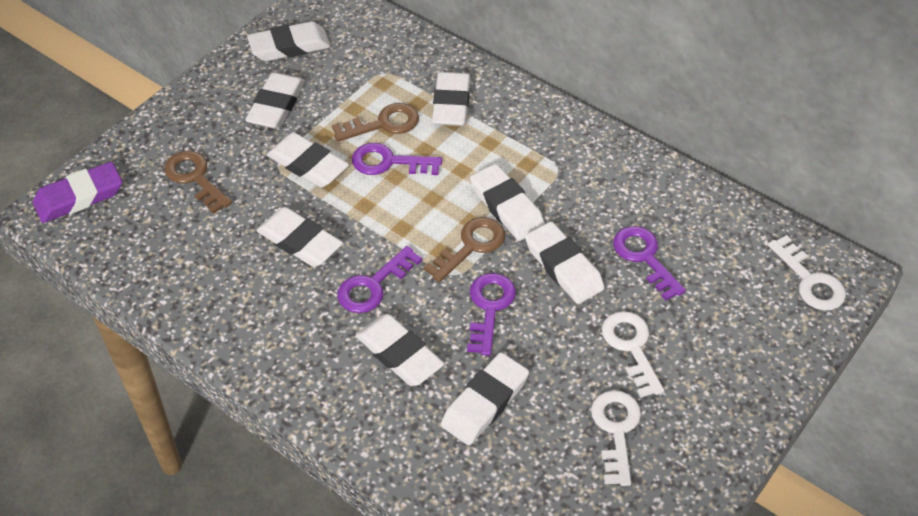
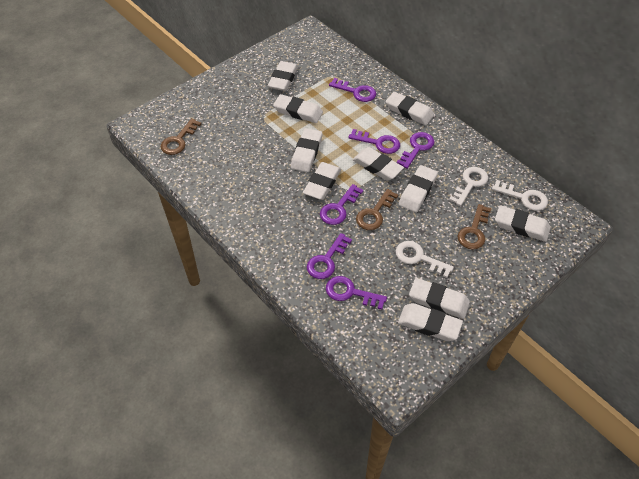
purple eraser: [33,162,122,223] = 1 -> none = 0
purple key: [337,246,422,313] [352,143,442,175] [467,273,516,356] [613,226,686,301] = 4 -> [307,233,352,279] [320,184,363,225] [326,276,387,310] [329,78,376,102] [349,129,400,154] [397,132,434,169] = 6
white eraser: [245,73,305,129] [247,21,330,61] [257,207,343,267] [267,132,349,187] [356,314,444,386] [432,72,470,126] [441,353,529,445] [470,164,545,241] [525,222,605,304] = 9 -> [268,61,298,91] [273,94,323,123] [291,128,323,172] [303,162,341,200] [352,147,404,181] [386,92,434,125] [398,303,463,341] [399,165,438,212] [409,278,470,319] [495,205,551,242] = 10

